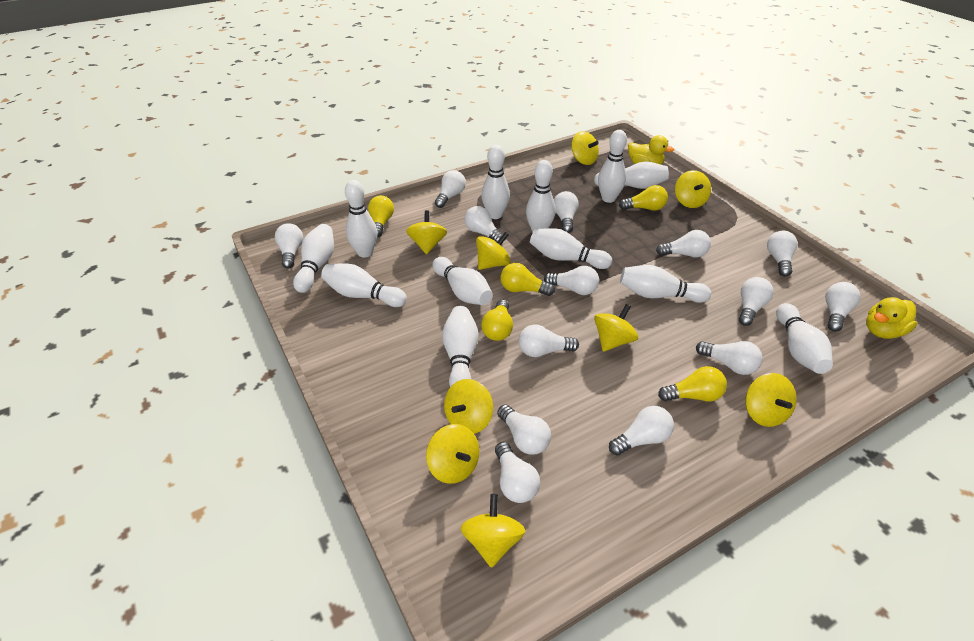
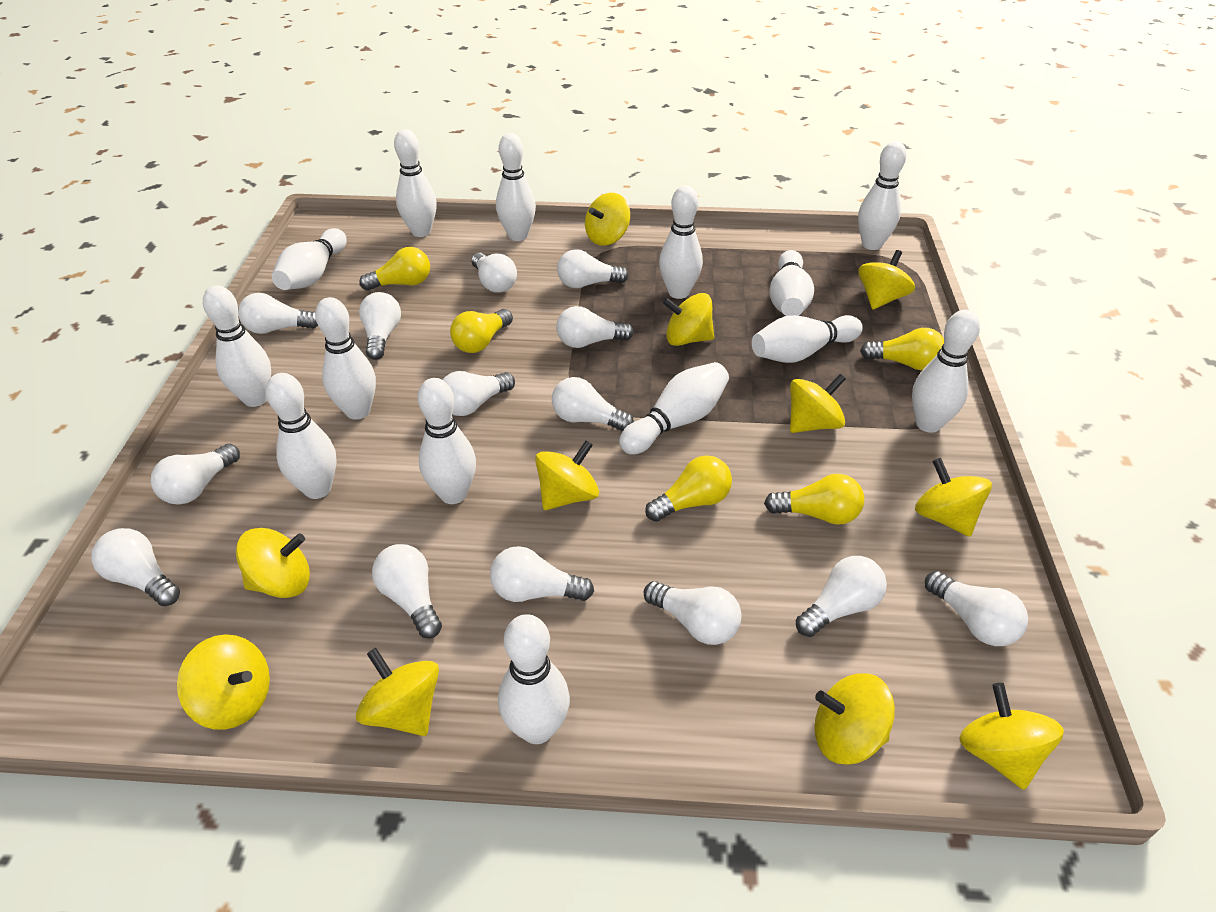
white bowling pin: [293,224,334,293] [321,264,407,307] [345,180,377,257] [433,257,493,305] [442,306,478,387] [481,145,510,219] [526,160,556,232] [530,228,612,269] [594,161,669,189] [598,130,627,203] [620,265,711,303] [776,303,833,374] = 12 -> [203,285,271,407] [266,373,337,499] [272,228,347,290] [315,297,376,420] [394,129,437,237] [418,378,476,504] [496,133,536,241] [498,614,570,744] [619,362,729,454] [659,185,703,299] [752,315,863,363] [769,250,814,316] [858,141,907,250] [912,310,980,433] = 14
yellow duck: [628,135,674,165] [866,297,917,339] = 2 -> none = 0
yellow spinning top: [406,210,447,255] [426,424,479,484] [444,379,493,434] [460,494,525,568] [476,232,511,270] [571,131,599,165] [594,304,639,352] [675,170,711,208] [746,373,797,427] = 9 -> [177,634,270,730] [236,528,310,598] [356,648,439,736] [535,441,599,510] [585,193,630,246] [662,293,714,346] [790,374,846,433] [814,673,895,765] [858,250,915,310] [915,458,992,537] [960,683,1064,790] = 11

